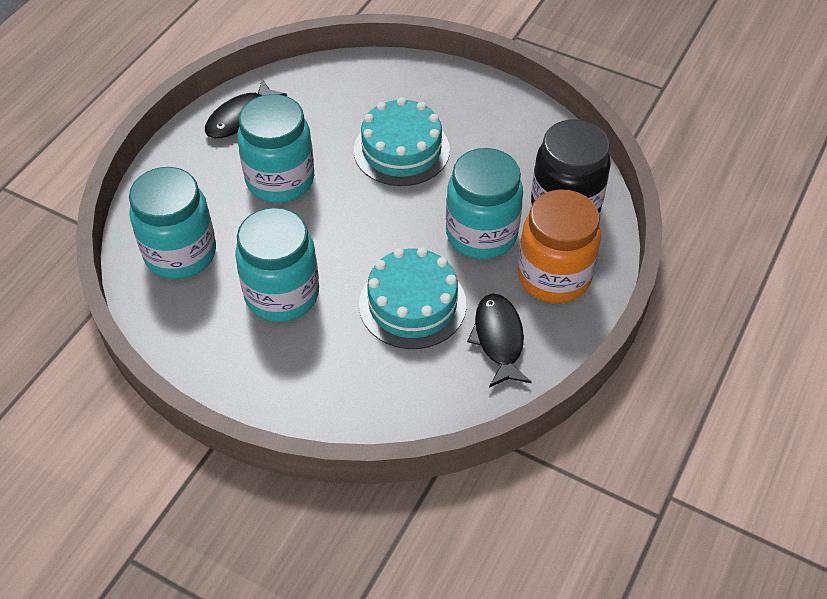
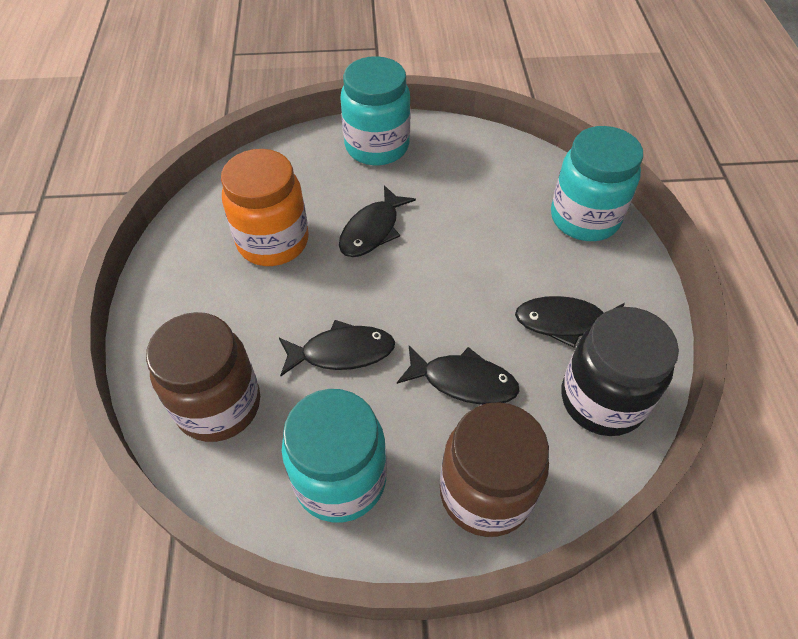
black fish: [205,79,287,138] [467,294,532,388] = 2 -> [279,320,395,376] [339,185,416,257] [397,346,520,405] [515,296,625,348] = 4
brown jar: none = 0 -> [146,312,260,442] [440,402,549,537] = 2
turquoise cake: [354,97,450,186] [359,247,467,349] = 2 -> none = 0
turquoise jar: [129,167,216,279] [235,207,319,322] [237,94,314,203] [446,148,523,259] = 4 -> [282,389,387,523] [341,56,411,165] [551,126,643,241] = 3

